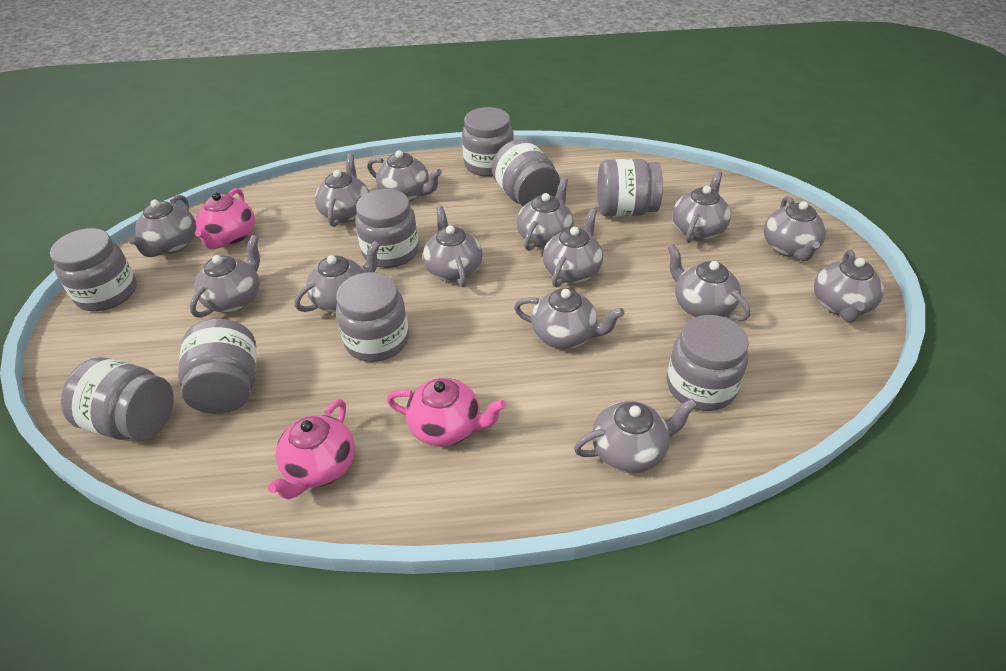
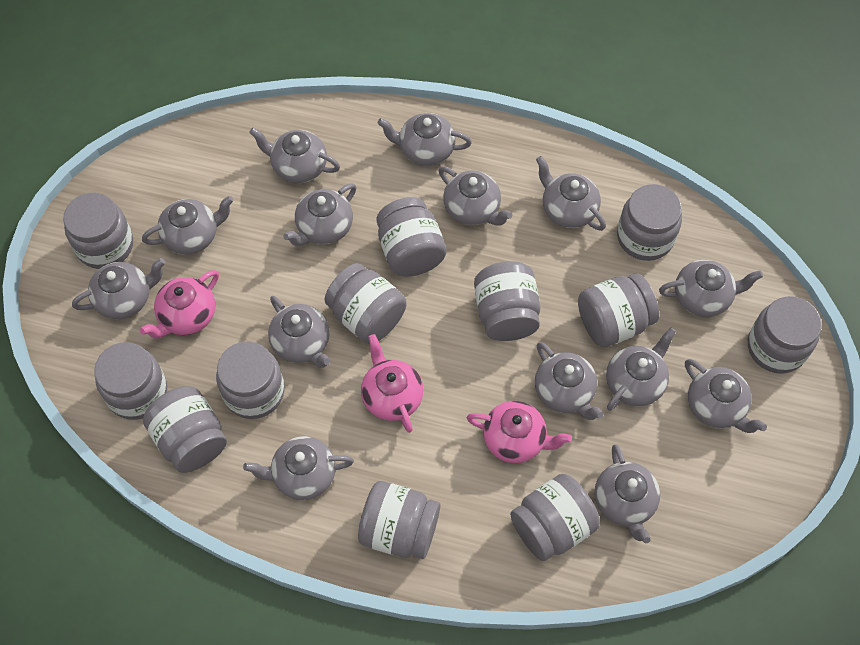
grey jar: [50,228,137,311] [61,357,173,441] [178,319,257,414] [336,272,409,362] [355,189,419,268] [462,107,514,177] [492,139,560,206] [597,159,663,217] [667,315,749,411] = 9 -> [63,193,133,269] [94,342,167,420] [143,386,227,473] [216,342,285,419] [325,263,406,344] [358,481,440,559] [376,197,447,277] [474,261,540,341] [510,474,600,561] [578,273,659,347] [617,184,682,261] [748,296,822,374] = 12

